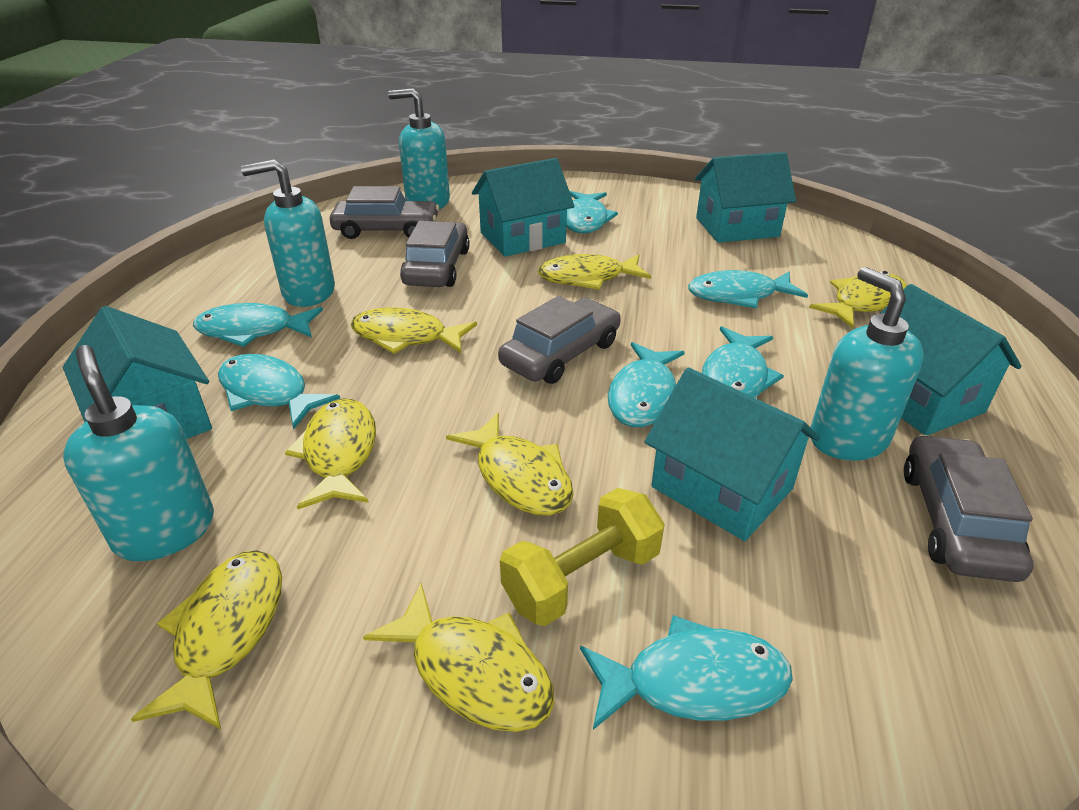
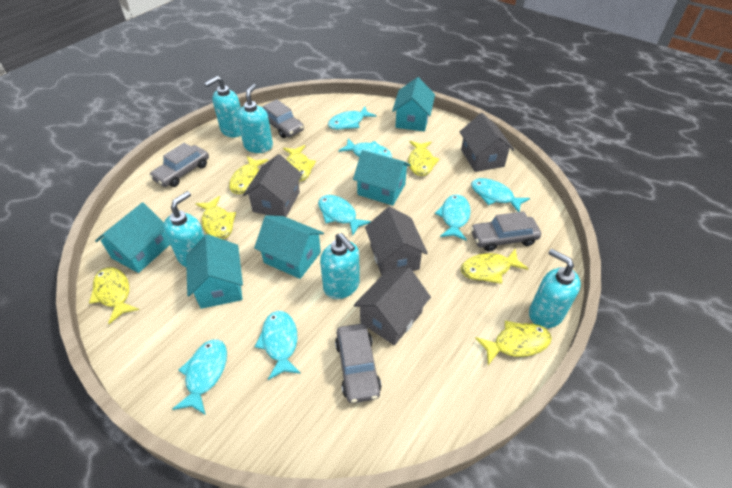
grey house: none = 0 -> [243,154,302,217] [354,268,431,345] [365,207,428,275] [460,113,514,172] = 4
turquoise soap dispenser: [63,345,214,561] [241,159,335,307] [388,88,450,209] [811,267,924,461] = 4 -> [164,191,205,267] [204,76,241,138] [237,84,273,153] [320,233,360,299] [529,249,581,328] = 5
yellow dumbbell: [500,488,664,626] = 1 -> none = 0

